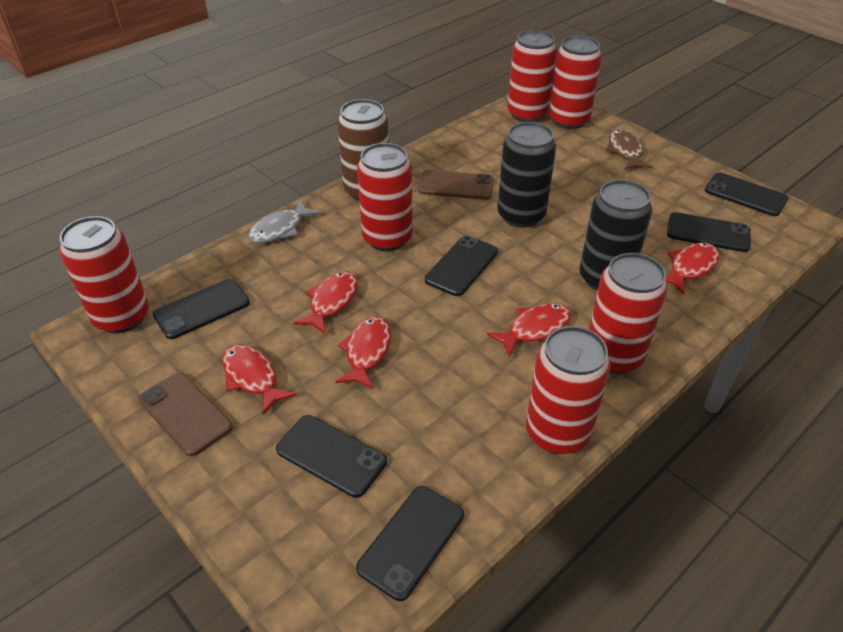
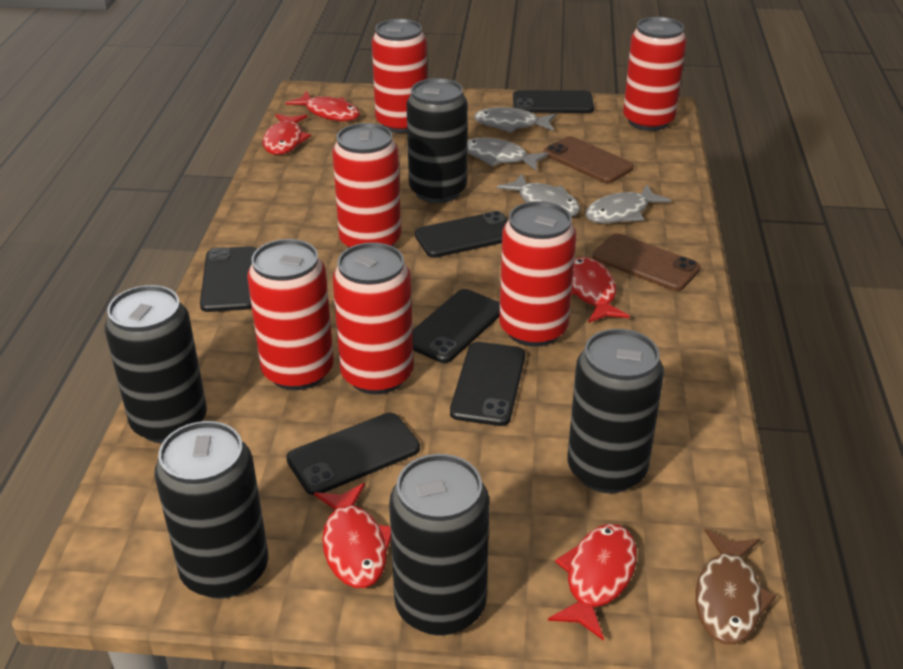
black can: [497,122,556,228] [580,180,652,290] = 2 -> [105,285,207,443] [154,421,268,599] [389,454,490,636] [407,78,468,203] [568,329,664,493] = 5
brown can: [337,99,389,201] = 1 -> none = 0
grey fish: [248,200,321,243] = 1 -> [467,138,549,171] [474,107,556,133] [497,174,580,217] [585,184,671,224] = 4

